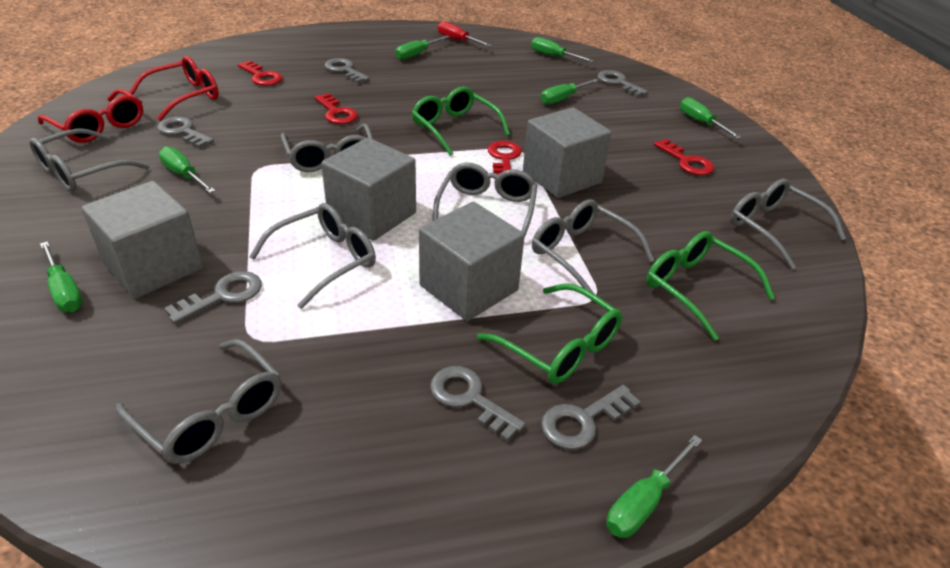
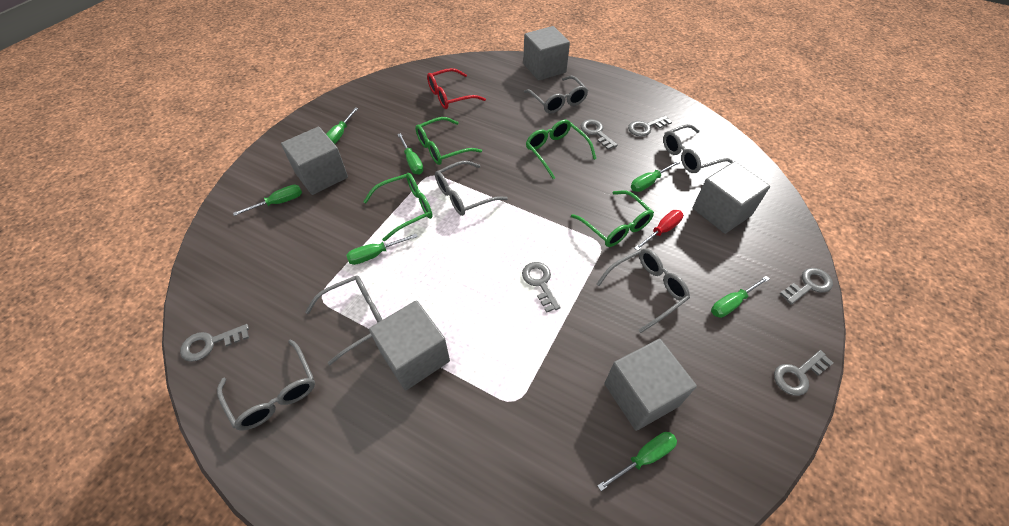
green glasses: [412,87,510,156] [477,283,622,384] [646,231,775,340] = 3 -> [363,173,433,241] [415,117,482,165] [526,120,596,179] [571,190,654,247] = 4
grey cube: [82,181,203,299] [321,138,416,241] [419,202,525,321] [523,107,612,198] = 4 -> [281,127,348,195] [369,300,450,390] [523,26,570,81] [605,339,697,431] [693,161,770,234] = 5
grey glasses: [29,128,149,191] [116,339,282,464] [249,203,376,309] [281,124,373,172] [433,163,537,238] [532,199,655,294] [730,179,846,269] = 7 -> [217,339,315,431] [305,275,383,365] [435,161,508,216] [524,76,588,113] [597,249,690,333] [663,124,733,173] = 6
red glasses: [38,89,143,143] [129,56,219,121] = 2 -> [427,68,486,109] = 1
red key: [237,60,282,86] [314,93,358,124] [488,141,522,175] [654,139,714,175] = 4 -> none = 0

